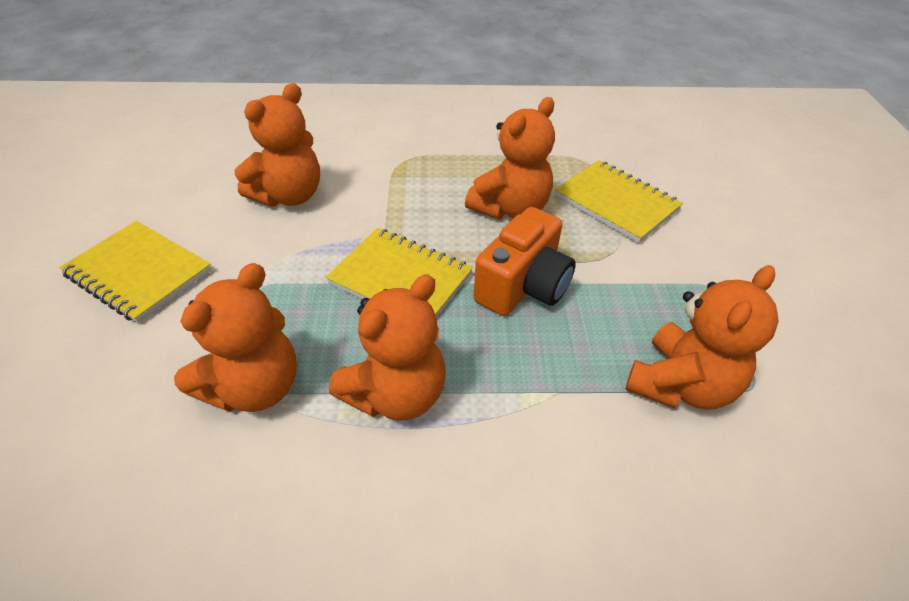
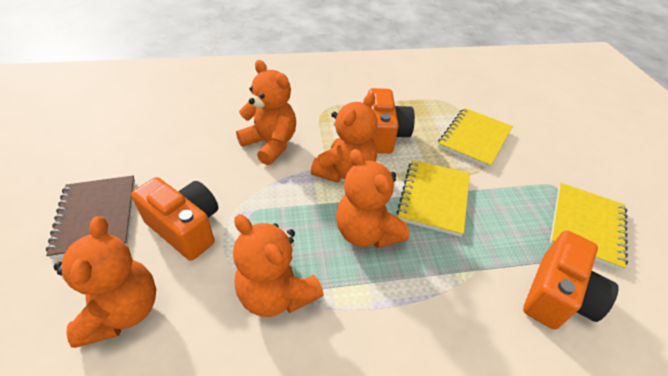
brown notebook: none = 0 -> [46,175,135,259] = 1
orange camera: [474,207,576,316] = 1 -> [131,177,218,261] [368,88,415,154] [523,230,619,330] = 3

